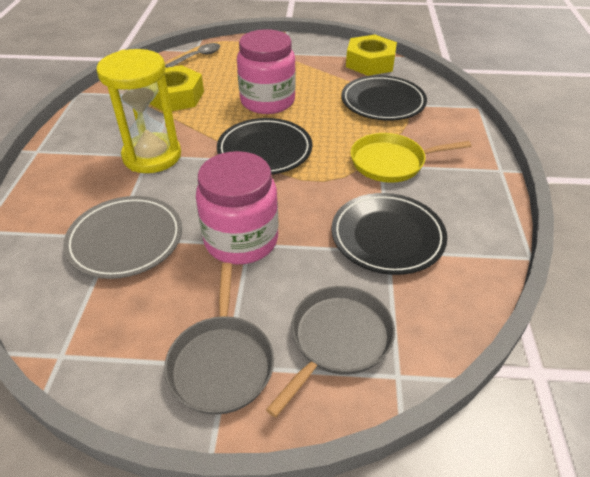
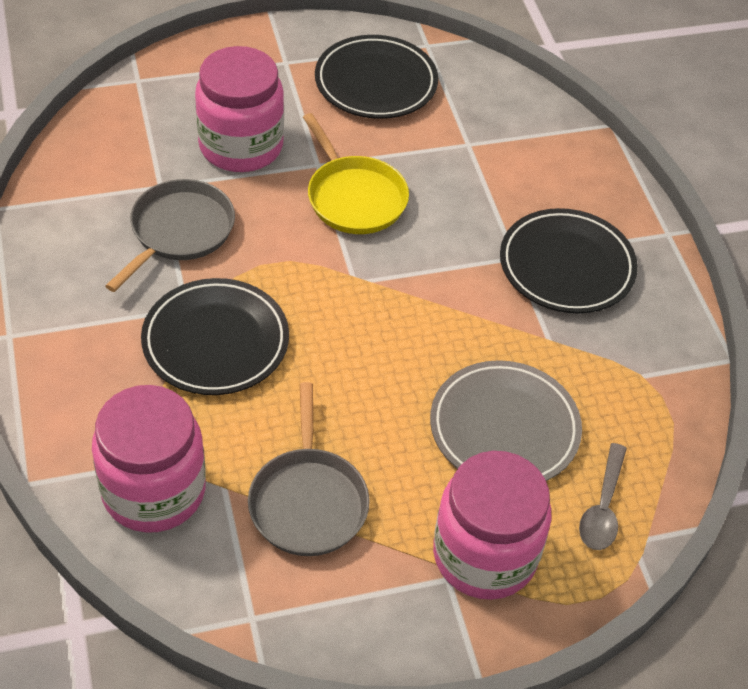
pink jar: [196,151,279,264] [237,29,296,114] = 2 -> [92,385,206,533] [195,46,284,172] [433,451,552,600] = 3
yellow hourglass: [96,49,181,173] = 1 -> none = 0
yellow nut: [150,65,204,111] [346,35,397,76] = 2 -> none = 0

